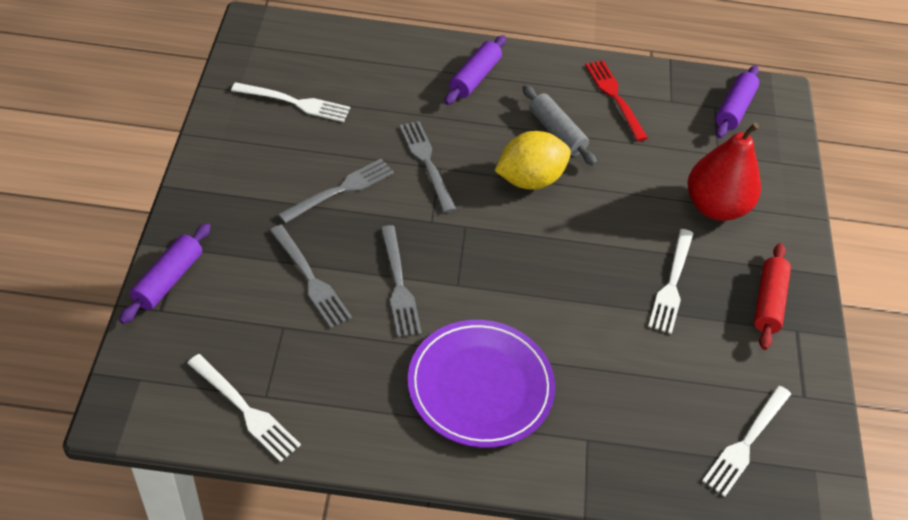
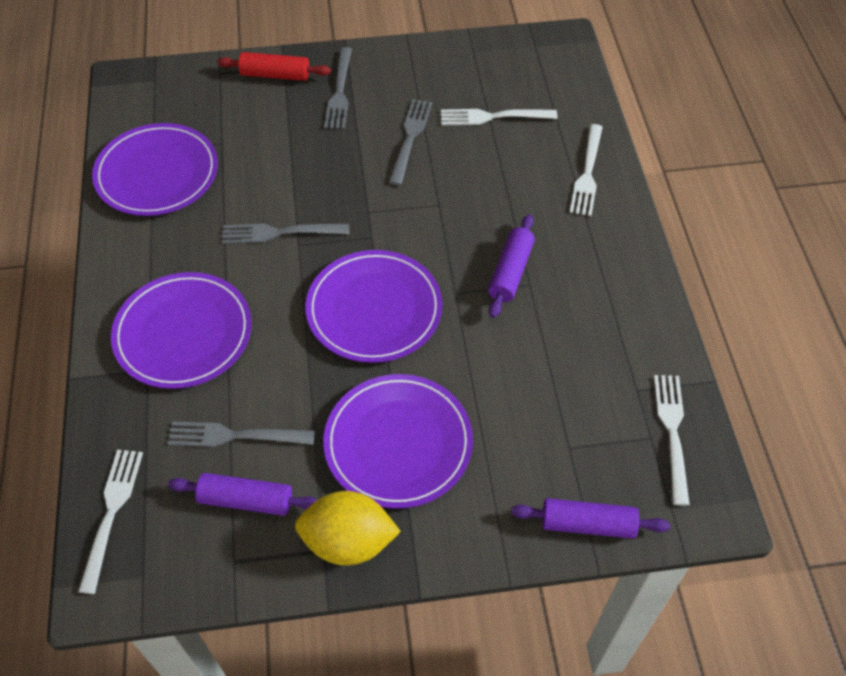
grey rolling pin: [523,85,597,166] = 1 -> none = 0
purple plate: [408,320,555,448] = 1 -> [92,123,218,216] [111,272,252,389] [306,250,443,363] [323,374,473,509] = 4
red fork: [585,60,648,141] = 1 -> none = 0
red pear: [687,122,761,221] = 1 -> none = 0

